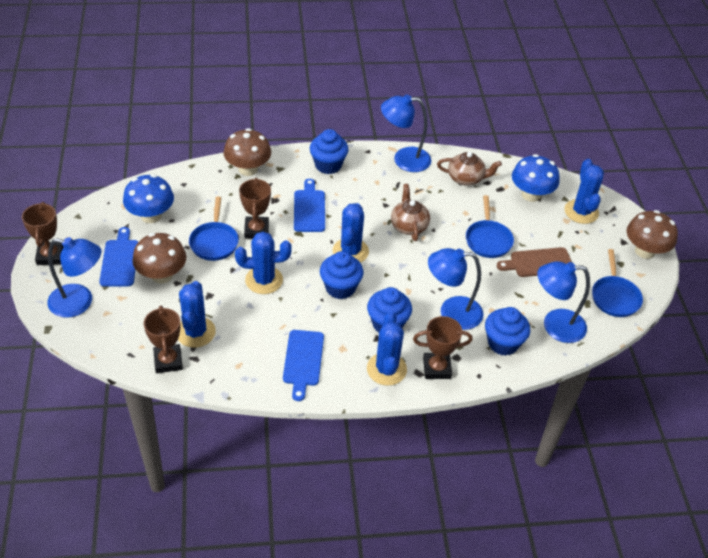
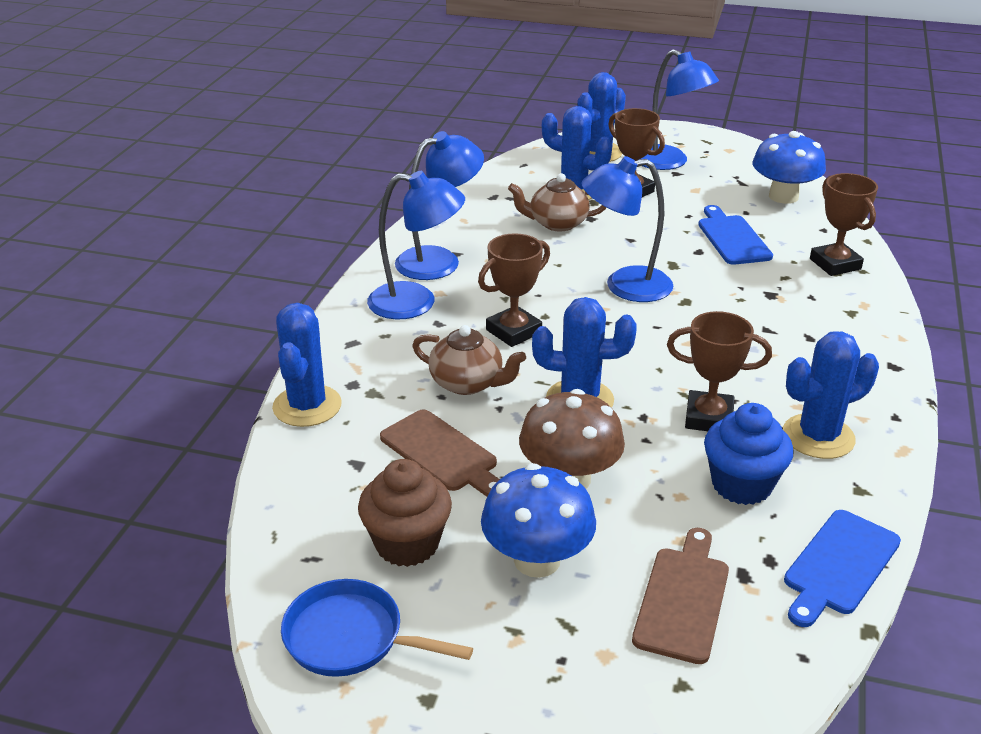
blue cupcake: [310,129,348,174] [320,251,363,299] [367,287,412,333] [485,307,530,356] = 4 -> [704,403,794,505] = 1
blue cutting board: [99,227,138,287] [283,330,324,401] [294,179,325,232] = 3 -> [698,205,773,265] [784,510,901,627] = 2
blue pan: [189,196,239,261] [466,195,514,258] [592,249,643,317] = 3 -> [281,579,473,677] = 1
brown cupcake: none = 0 -> [358,459,452,567] = 1
brown cutting board: [497,247,572,277] = 1 -> [380,409,500,497] [632,528,729,664] = 2
brown mushroom: [132,233,186,284] [224,128,271,176] [627,210,678,259] = 3 -> [519,389,625,489] = 1

